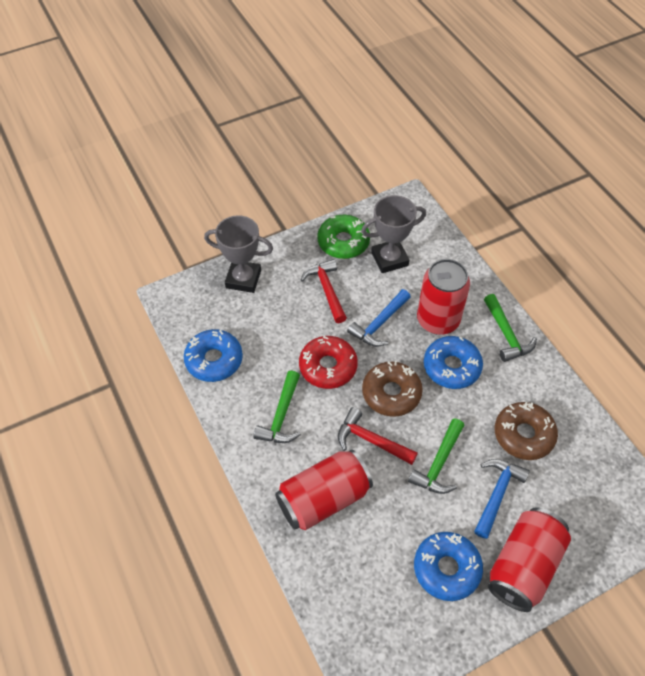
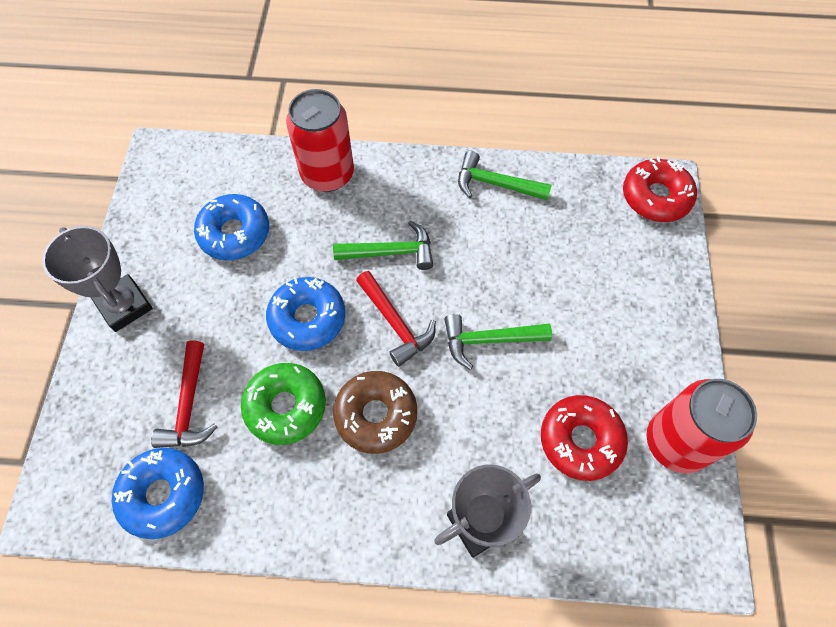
blue hammer: [347,289,411,347] [474,459,530,539] = 2 -> none = 0
brown donut: [362,361,423,417] [495,402,558,460] = 2 -> [333,371,417,454] = 1
red can: [275,449,373,530] [417,259,470,335] [488,507,571,612] = 3 -> [286,89,354,192] [647,379,757,473] = 2
red donut: [299,336,358,389] = 1 -> [541,395,628,481] [623,157,697,222] = 2

